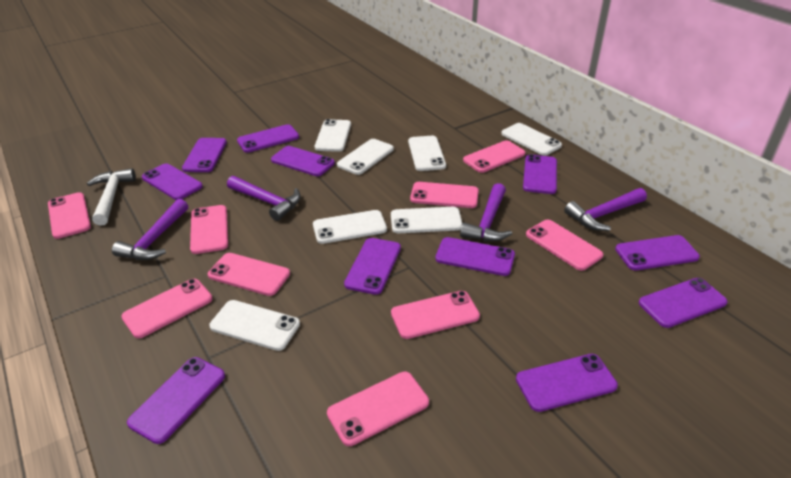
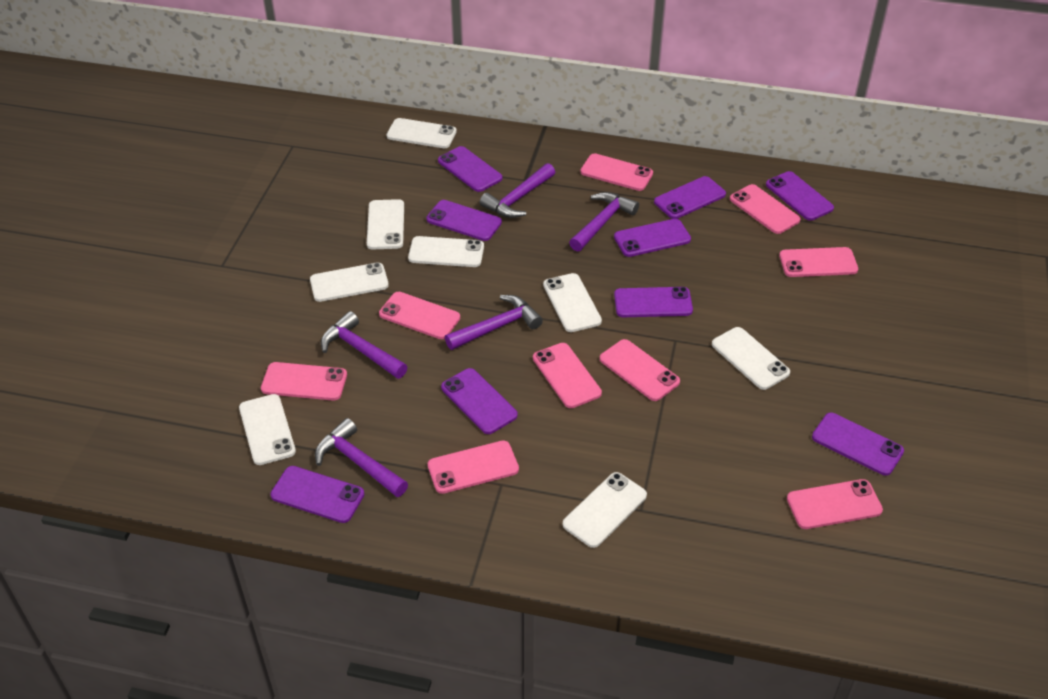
purple hammer: [112,199,188,260] [227,176,301,221] [460,183,512,241] [564,188,647,231] = 4 -> [315,418,408,497] [321,311,407,379] [445,295,543,350] [480,163,555,218] [569,192,639,252] = 5
purple phone: [127,357,225,444] [142,164,203,200] [182,138,227,172] [237,124,299,153] [271,146,335,176] [344,238,401,295] [435,237,515,276] [516,354,618,412] [523,154,557,194] [615,235,700,270] [639,278,728,328] = 11 -> [270,466,365,523] [426,200,502,241] [438,146,502,192] [441,368,518,434] [614,219,691,257] [614,287,693,317] [654,176,726,219] [766,171,834,221] [812,413,904,476] = 9
white hammer: [87,168,136,226] = 1 -> none = 0
white phone: [209,300,300,351] [313,210,387,244] [315,119,351,152] [337,139,394,175] [391,207,463,233] [408,136,446,171] [501,123,562,156] = 7 -> [239,394,296,465] [310,262,389,302] [367,199,404,249] [387,118,457,148] [408,236,484,267] [543,273,602,332] [563,472,647,548] [712,327,790,390] = 8

